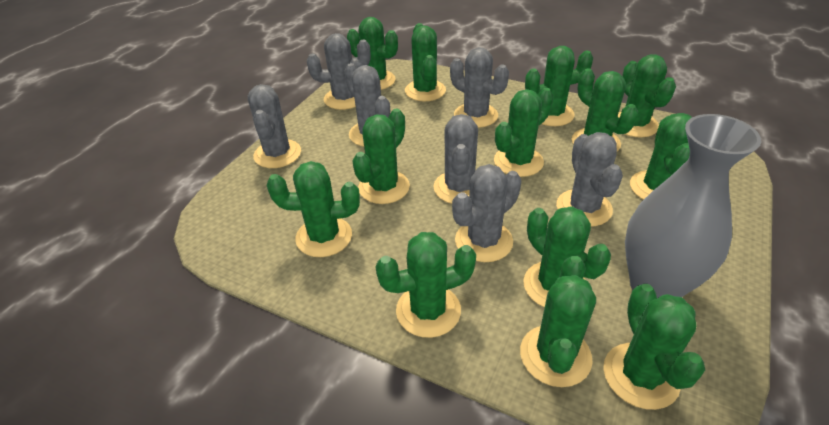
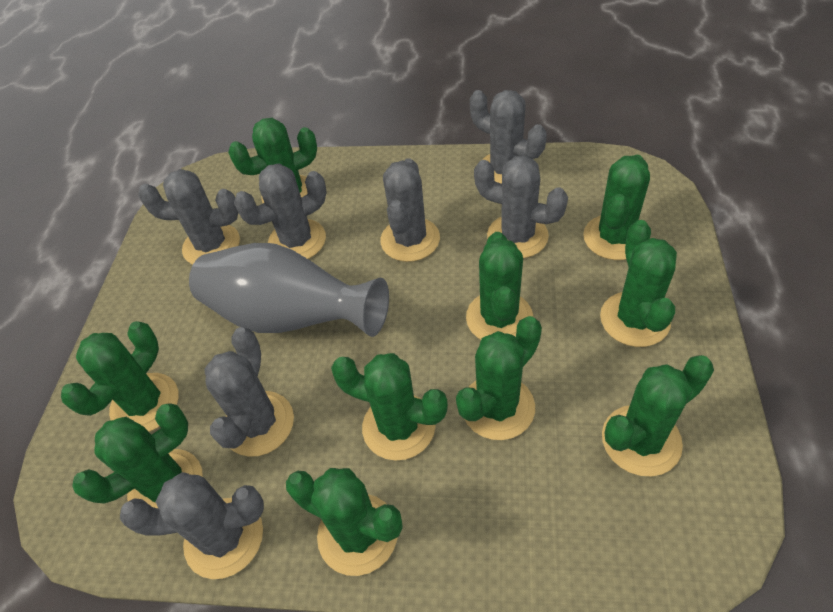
green cactus: [267,161,360,257] [347,17,398,90] [353,109,410,204] [375,232,476,338] [405,23,446,101] [494,88,554,177] [520,255,596,387] [523,206,611,308] [525,46,593,126] [572,69,638,151] [603,284,705,410] [618,54,676,138] [630,113,692,200] = 13 -> [61,321,179,432] [72,403,203,508] [228,118,317,203] [286,468,403,576] [331,353,448,461] [456,316,542,440] [466,232,533,340] [583,155,650,260] [600,220,677,347] [602,355,714,476] = 10

